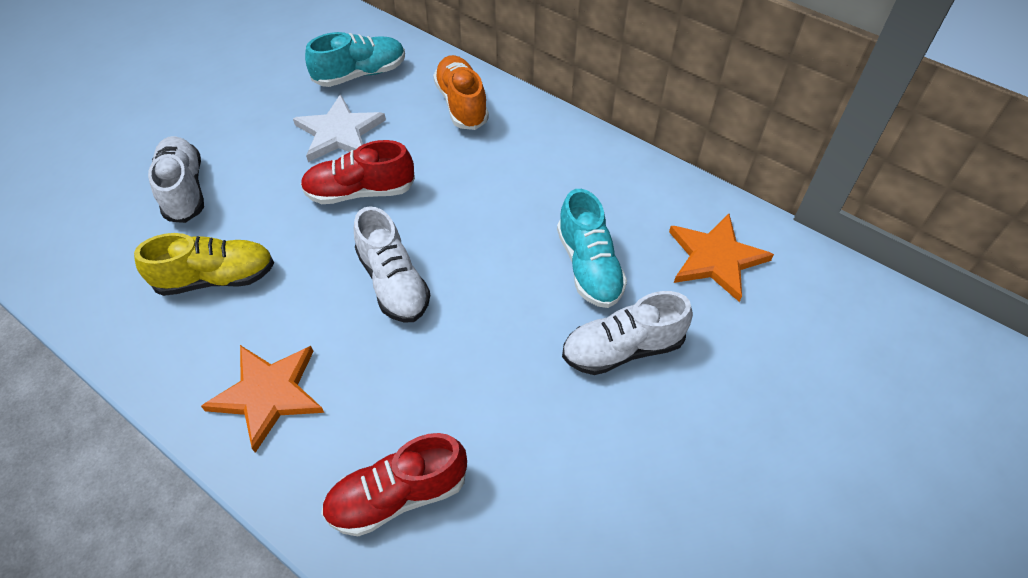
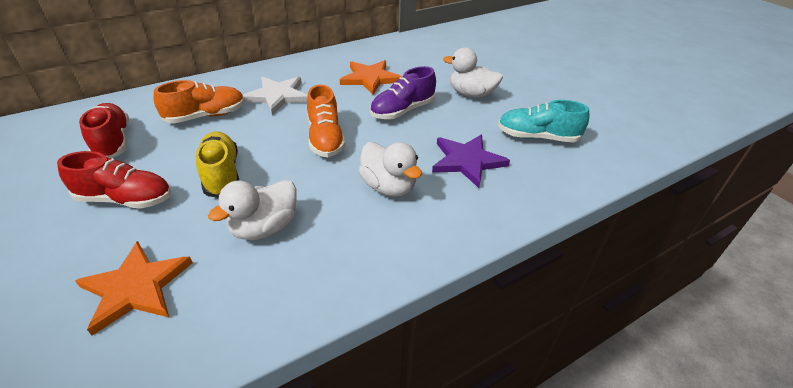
orange shoe: [433,55,489,130] = 1 -> [154,80,245,123] [307,85,346,157] = 2
purple shoe: none = 0 -> [370,66,436,119] = 1
purple star: none = 0 -> [432,135,510,188] = 1
turquoise shoe: [305,32,405,87] [557,189,627,308] = 2 -> [498,100,589,142] = 1
white duck: none = 0 -> [208,180,296,240] [358,142,422,197] [443,47,503,98] = 3
white shoe: [148,136,204,223] [354,206,430,323] [562,291,693,375] = 3 -> none = 0

